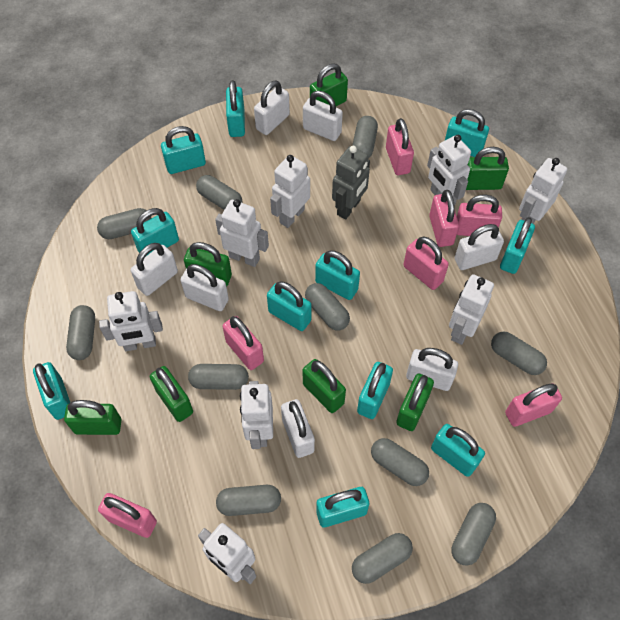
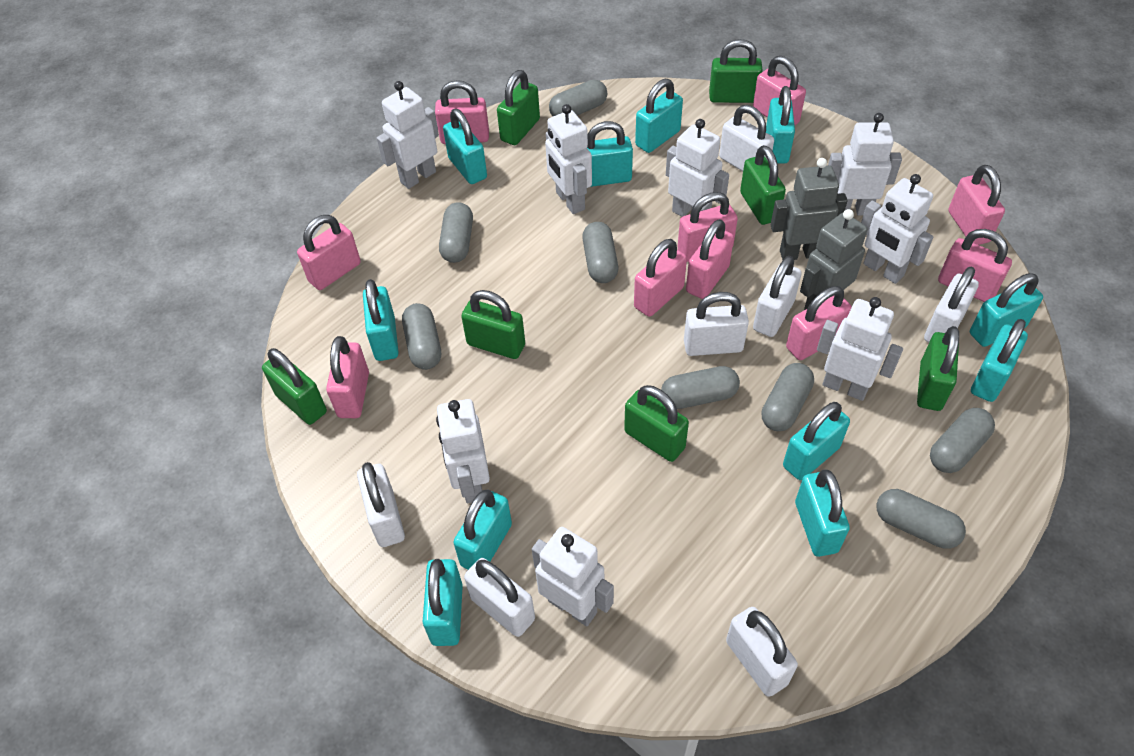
grey capsule: [66,305,95,360] [97,208,151,239] [188,364,249,390] [196,175,242,210] [216,485,281,516] [305,283,350,330] [352,116,378,158] [352,533,413,584] [371,438,429,486] [452,503,496,566] [491,332,547,375] = 11 -> [402,303,441,370] [439,202,473,263] [549,79,607,116] [582,222,618,283] [661,366,740,409] [761,363,814,431] [876,489,966,549] [930,408,995,473] = 8
grey robot: [332,146,370,219] = 1 -> [771,158,848,260] [800,209,867,310] = 2
pink padlock: [98,493,157,538] [222,316,264,370] [386,118,414,175] [403,237,449,290] [429,190,459,247] [457,195,502,236] [505,383,562,427] = 7 -> [297,215,361,290] [326,336,369,418] [435,80,489,144] [634,239,687,317] [678,192,738,262] [686,219,734,299] [753,56,806,125] [786,286,852,360] [938,229,1012,302] [948,165,1005,245] = 10

